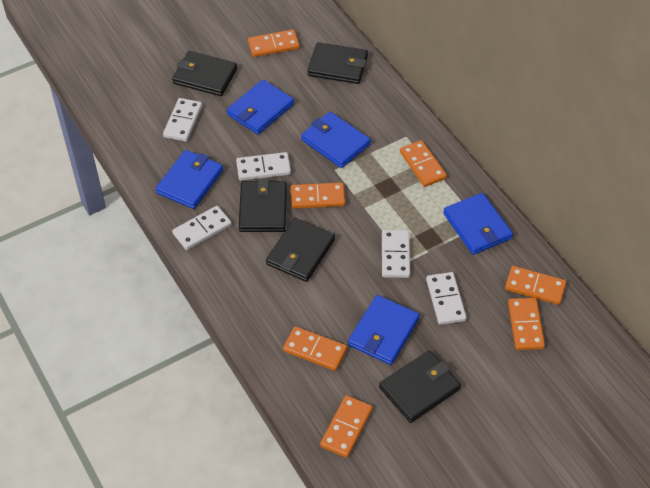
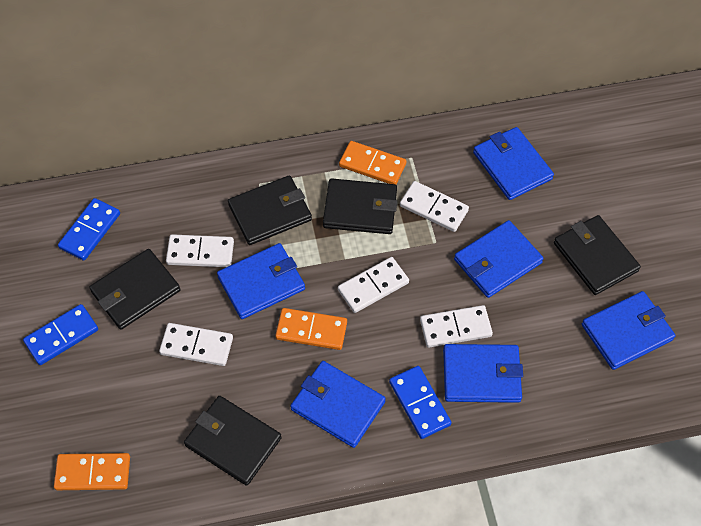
blue domino: none = 0 -> [23,304,98,365] [58,198,120,261] [389,366,451,439] = 3
blue wallet: [156,150,223,209] [227,80,294,134] [301,112,371,168] [348,295,420,365] [443,193,513,255] = 5 -> [217,243,305,319] [290,361,386,448] [443,344,523,403] [454,220,544,298] [473,127,554,200] [582,291,676,370] = 6
orange domino: [248,30,300,57] [283,326,347,371] [291,183,345,209] [320,395,372,458] [400,140,447,187] [505,266,566,305] [508,298,545,350] = 7 -> [54,453,130,490] [275,308,347,350] [339,141,406,185] = 3

